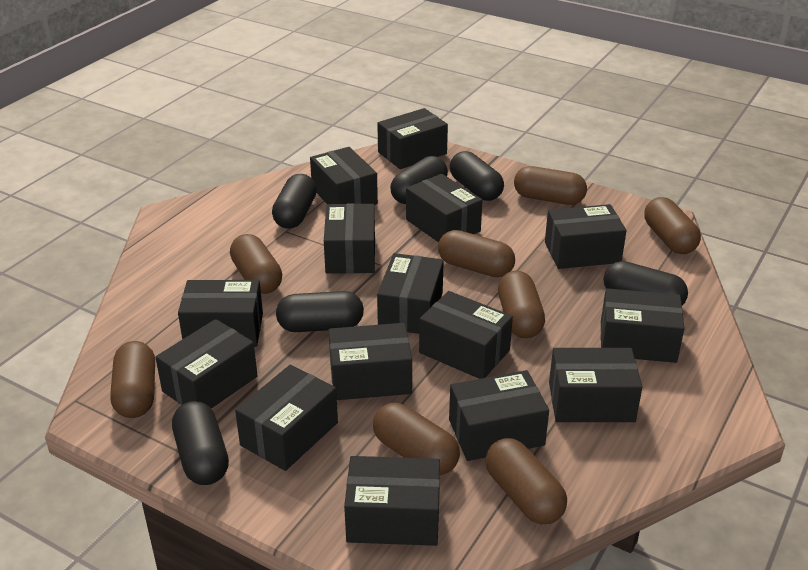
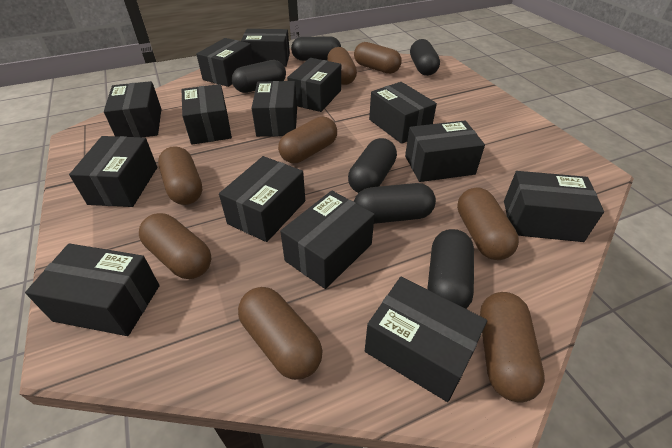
black box: [155,319,257,409] [178,280,263,347] [235,364,338,471] [310,147,378,205] [324,203,375,274] [329,323,412,400] [344,456,440,546] [377,108,448,169] [377,253,444,334] [406,174,482,243] [419,291,513,379] [449,370,549,461] [545,204,627,269] [549,348,642,422] [601,288,685,363] = 15 -> [25,243,160,336] [69,136,157,207] [104,81,161,137] [182,84,232,145] [196,38,254,87] [219,156,305,242] [241,29,290,67] [252,81,297,137] [280,190,375,289] [287,58,341,112] [365,277,487,402] [369,82,437,144] [405,120,485,182] [504,171,604,242] = 14

